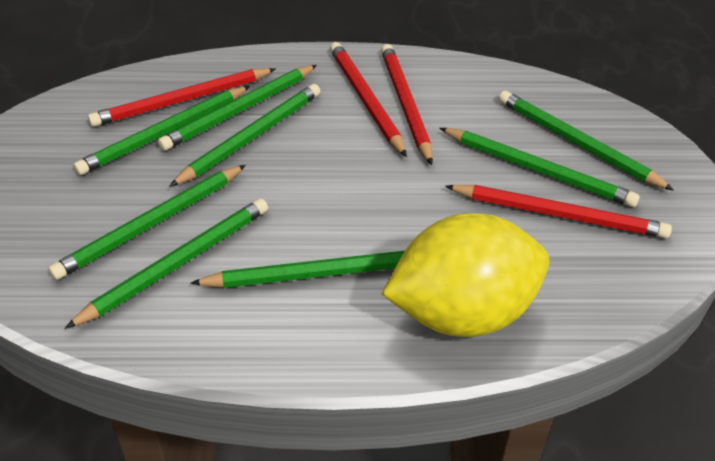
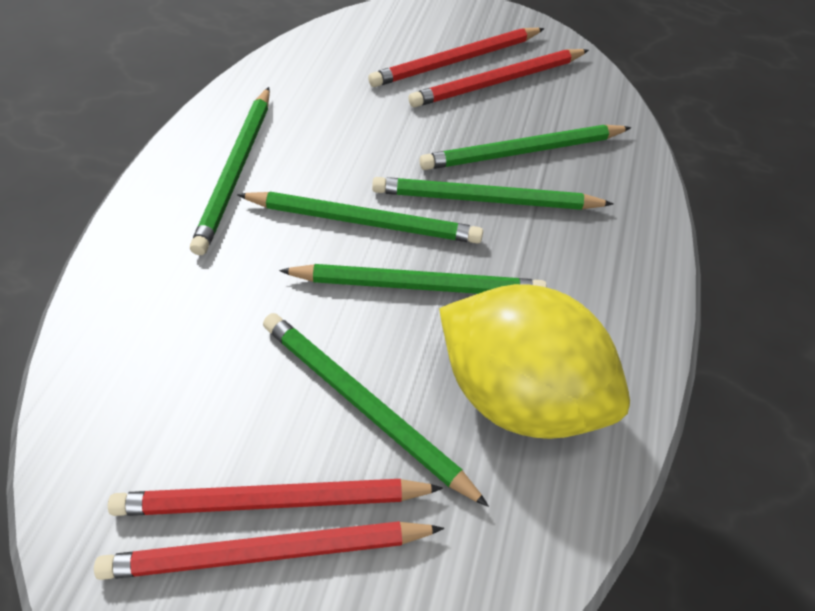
green pencil: [48,165,246,280] [65,198,268,329] [73,86,250,175] [158,65,317,151] [169,84,320,187] [190,251,405,288] [440,128,640,207] [499,91,674,191] = 8 -> [190,87,270,255] [237,192,483,244] [263,313,489,507] [279,264,547,294] [372,177,613,210] [419,125,631,170] = 6

